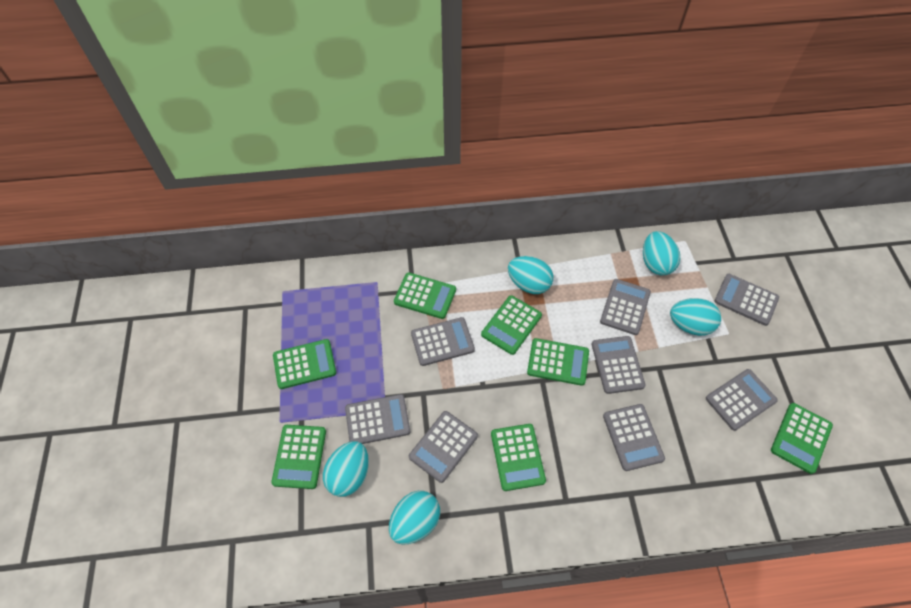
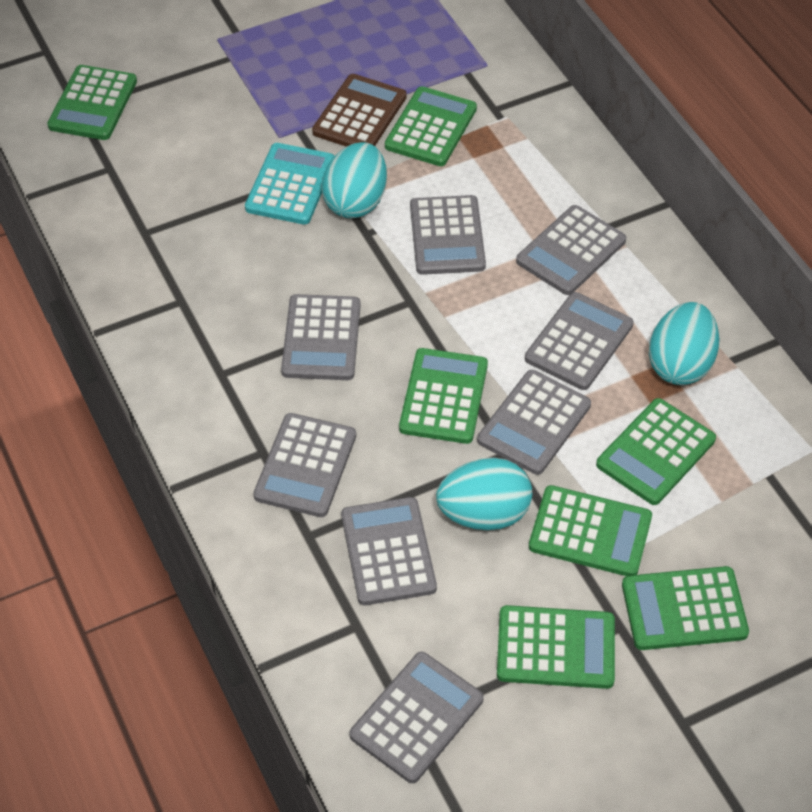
brown calculator: none = 0 -> [312,74,407,147] = 1
turquoise calculator: none = 0 -> [245,143,334,225] = 1
turquoise egg: [323,441,369,497] [389,491,440,544] [508,256,553,294] [643,231,680,275] [670,298,721,336] = 5 -> [321,142,387,218] [436,458,532,530] [649,302,719,385] = 3

